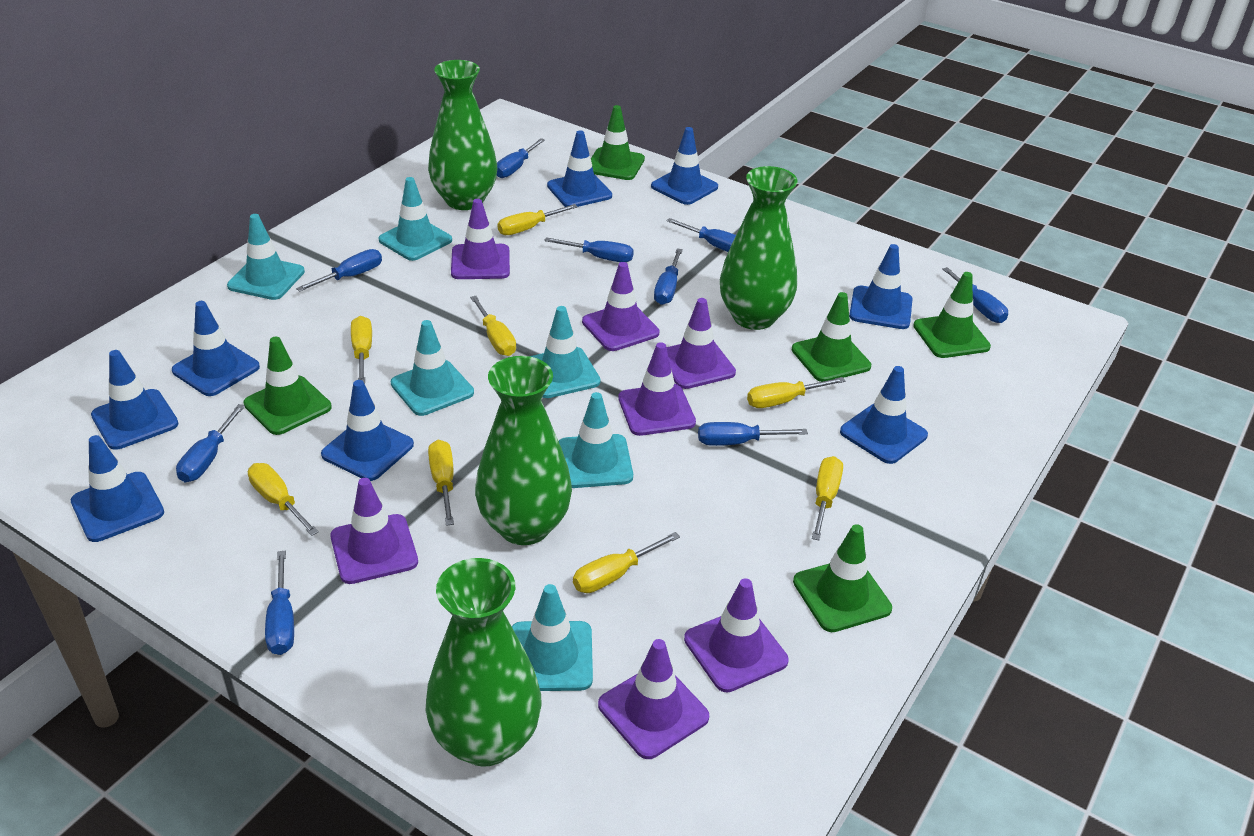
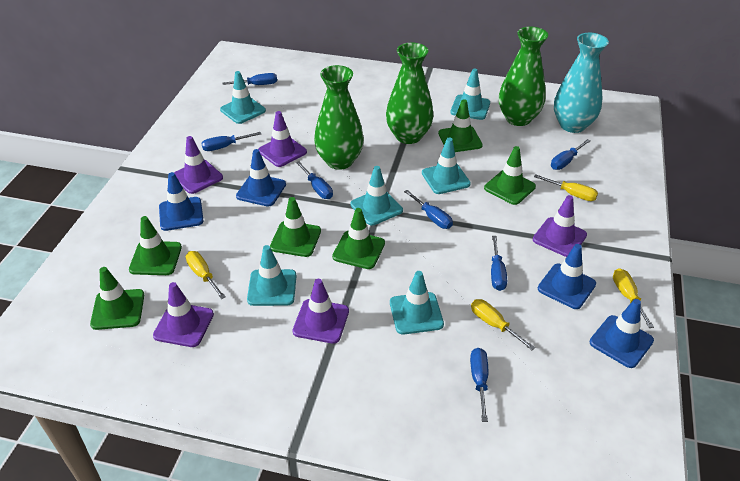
blue screwdriver: [176,404,245,482] [265,551,294,655] [296,249,382,292] [497,138,545,178] [544,237,634,262] [654,248,683,305] [667,218,736,252] [698,422,808,446] [943,267,1008,323] = 9 -> [201,132,261,151] [223,73,277,85] [296,161,333,199] [404,190,453,229] [470,348,488,422] [491,236,507,291] [551,139,591,170] = 7
blue traffic cone: [71,435,164,542] [91,350,179,450] [172,301,260,396] [321,380,414,481] [547,130,612,207] [651,127,718,205] [840,366,928,464] [849,244,913,329] = 8 -> [159,172,204,231] [236,149,286,207] [538,244,596,309] [589,299,654,368] = 4
green traffic cone: [243,337,332,435] [591,105,645,180] [792,292,871,382] [793,524,892,632] [913,272,991,358] = 5 -> [90,267,144,330] [129,216,182,275] [270,197,321,257] [332,208,385,269] [438,99,483,152] [484,146,536,205] = 6
green vase: [426,558,542,767] [428,60,497,210] [475,356,572,545] [720,166,798,330] = 4 -> [314,65,364,170] [386,43,433,144] [499,27,548,126] = 3
purple traffic cone: [330,478,418,584] [451,199,510,279] [582,262,660,351] [598,639,709,759] [618,342,696,436] [666,298,736,389] [684,578,789,692] = 7 -> [153,282,214,347] [174,136,223,194] [258,111,307,167] [293,279,349,344] [533,195,587,257] = 5
turquoise vase: none = 0 -> [554,33,609,133] = 1
yellow screwdriver: [248,463,319,536] [351,316,372,384] [428,440,454,526] [470,296,516,356] [498,204,578,235] [573,532,680,593] [747,377,845,408] [812,456,843,541] = 8 -> [186,251,226,299] [471,299,535,350] [534,174,598,201] [613,268,654,328] = 4

